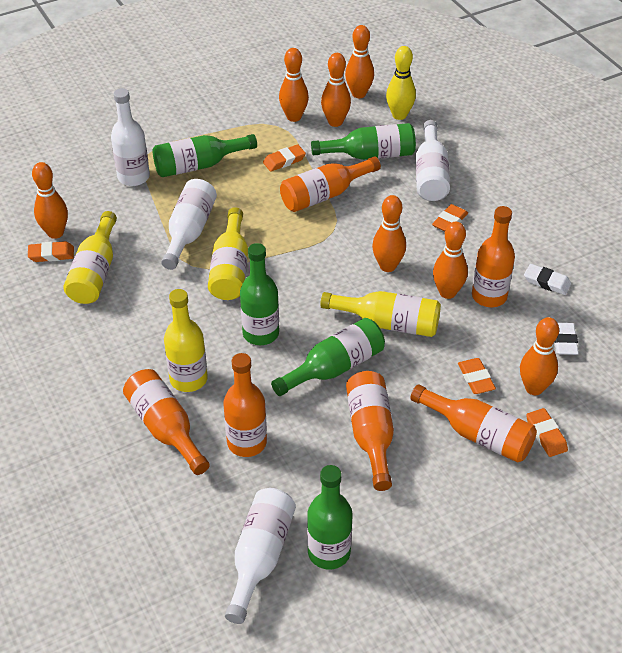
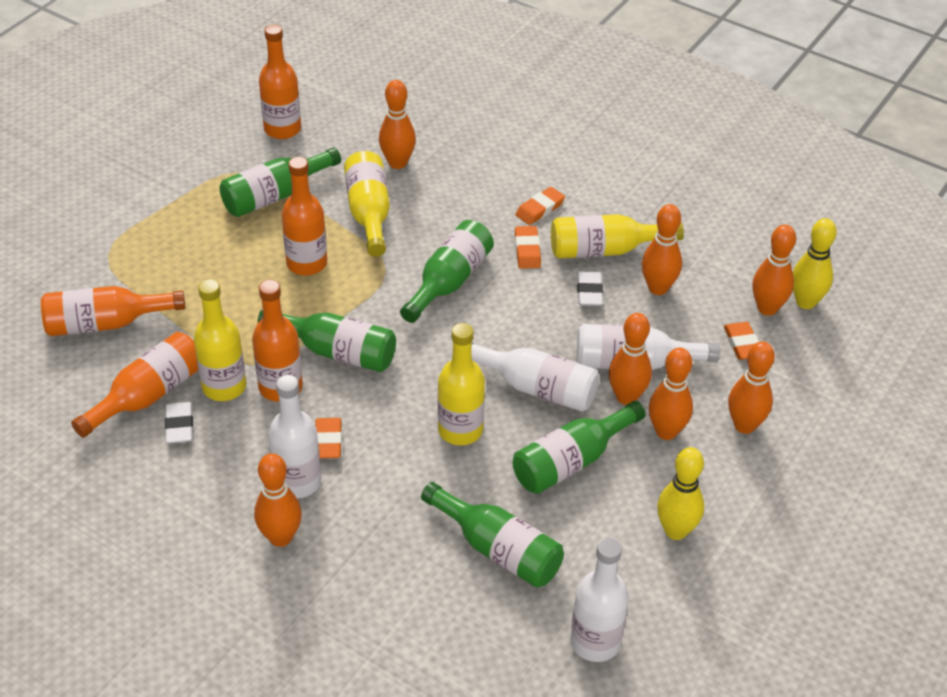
orange bottle: [123,369,210,475] [223,353,267,457] [280,156,381,212] [346,371,394,491] [410,384,537,462] [472,206,515,307] = 6 -> [41,286,185,336] [71,332,198,438] [252,280,303,402] [259,25,301,139] [281,157,327,276] = 5
orange eraser: [28,241,74,262] [263,144,306,172] [432,204,468,231] [458,358,496,394] [526,408,568,457] = 5 -> [315,418,342,458] [515,187,565,225] [515,226,541,269] [724,322,759,360] = 4
yellow bowling pin: [386,46,416,120] = 1 -> [657,447,704,540] [793,218,837,309] = 2

